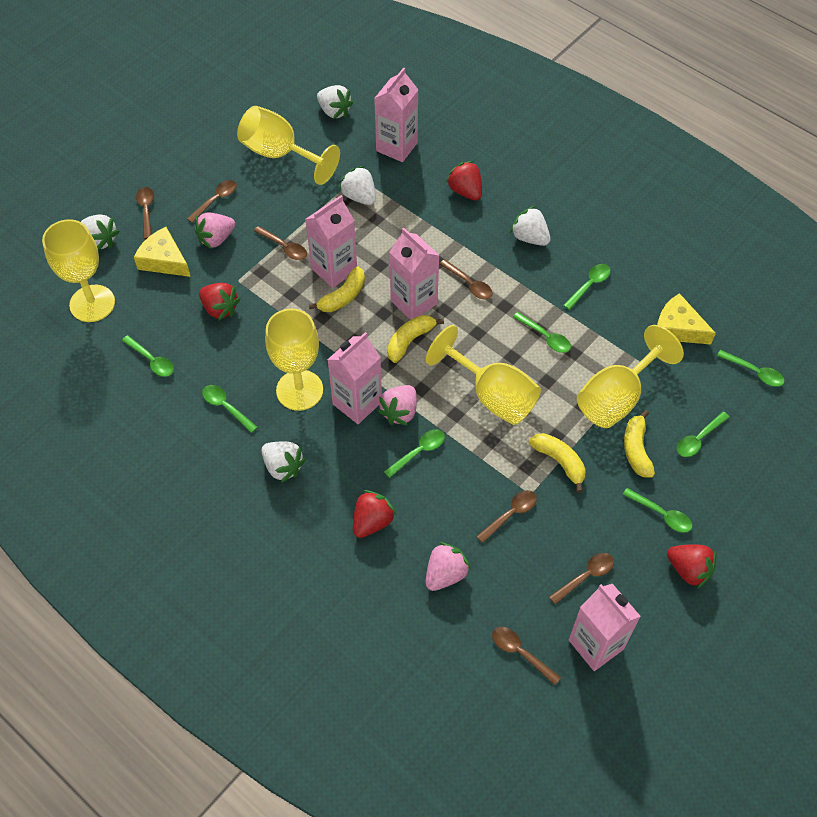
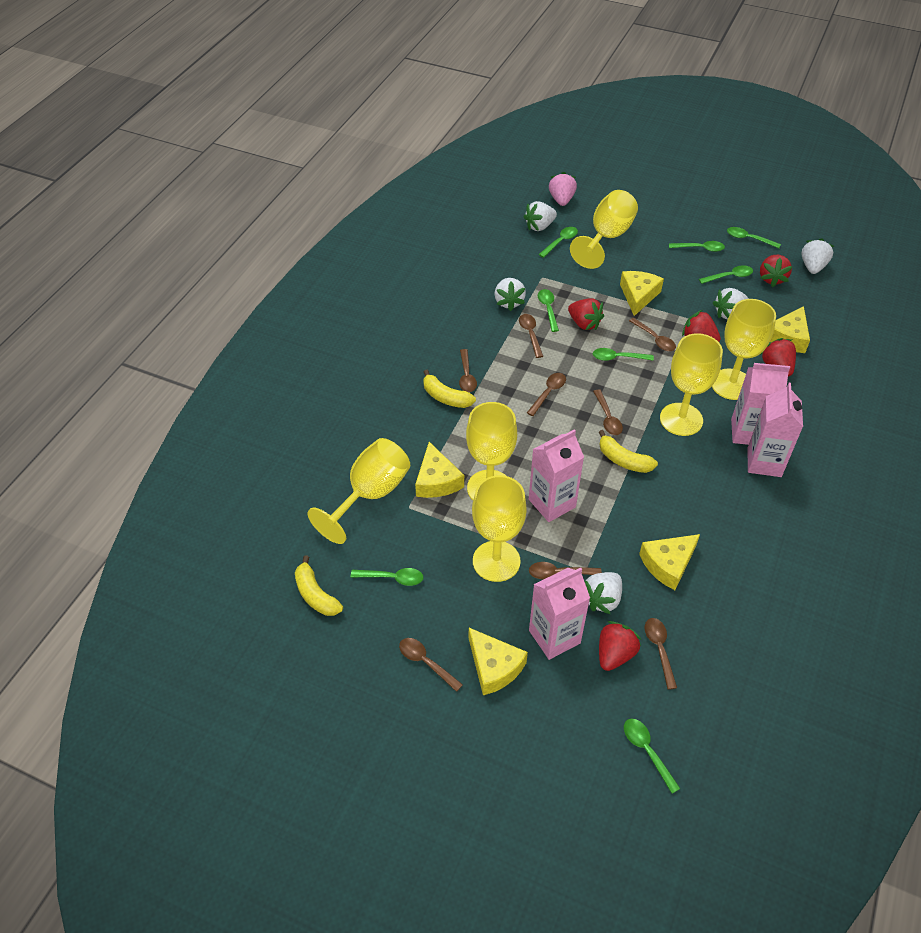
brown spoon: [136,187,154,239] [187,180,237,223] [254,226,307,260] [440,259,492,299] [476,490,537,543] [492,627,561,685] [549,553,614,605] = 7 -> [399,638,463,692] [459,349,477,392] [519,314,543,358] [527,373,566,416] [529,562,602,579] [593,389,623,435] [629,318,676,351] [644,618,677,690] = 8
pink carton: [305,195,357,288] [327,332,382,424] [374,67,418,162] [390,228,440,320] [569,584,641,671] = 5 -> [529,429,584,522] [529,567,590,660] [731,363,790,445] [748,383,803,477] = 4
pink strawberry: [194,213,235,249] [377,385,417,426] [425,542,471,591] = 3 -> [549,172,577,206] = 1
red strawberry: [199,283,240,321] [353,490,396,538] [446,161,482,201] [667,544,717,589] = 4 -> [568,298,604,330] [599,621,641,671] [682,310,721,342] [760,255,792,287] [760,338,796,376] = 5
yellow banana: [309,267,365,312] [387,315,444,363] [529,433,586,493] [624,410,655,478] = 4 -> [295,555,343,616] [423,370,476,408] [599,430,658,473] = 3
yellow cheese: [134,227,191,277] [657,293,716,345] = 2 -> [415,442,464,498] [469,628,528,695] [620,271,664,316] [639,534,700,590] [770,306,810,353] = 5
yellow goblet: [42,219,115,322] [237,106,340,185] [265,308,323,411] [426,325,541,425] [577,325,684,428] = 5 -> [308,438,410,544] [466,402,517,500] [472,475,527,582] [570,190,638,269] [660,333,723,436] [712,299,776,400] = 6

